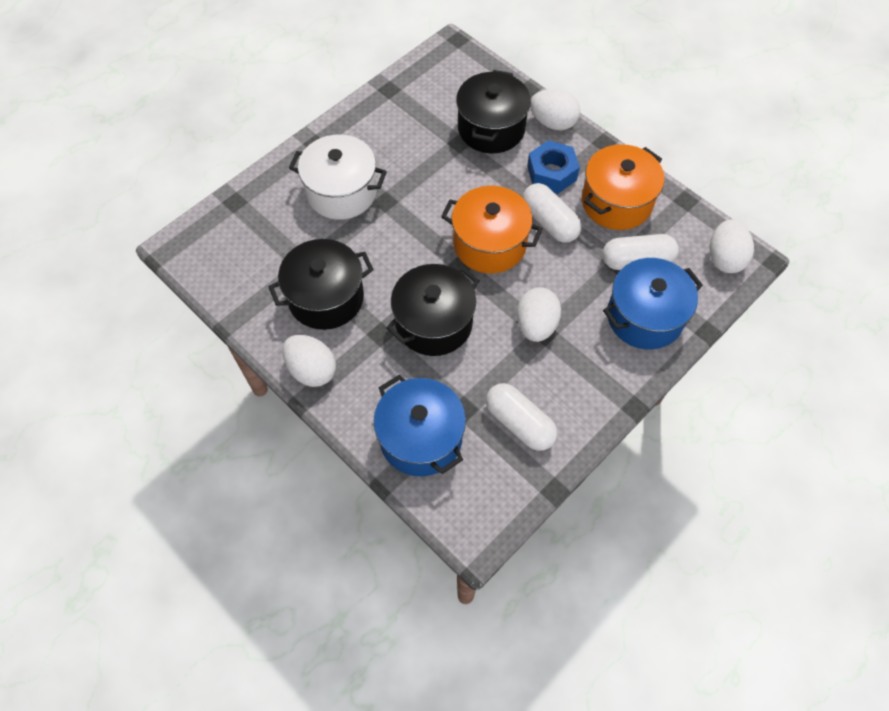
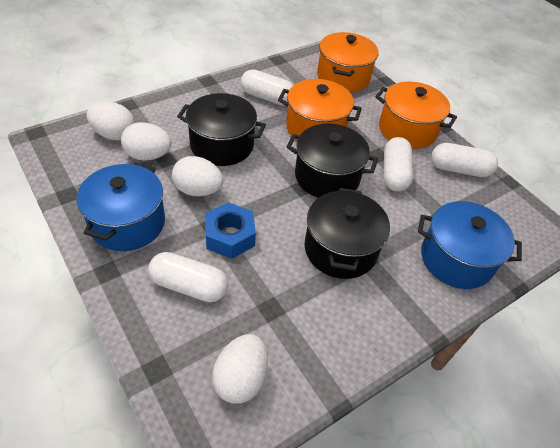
orange pot: [441,186,542,274] [582,144,664,230] = 2 -> [278,79,362,141] [317,32,379,92] [375,82,457,149] = 3
white capsule: [486,383,558,451] [522,183,582,243] [602,234,679,270] = 3 -> [148,252,228,302] [241,69,293,106] [384,137,413,191] [431,143,498,177] = 4
white pot: [289,135,387,220] = 1 -> none = 0

